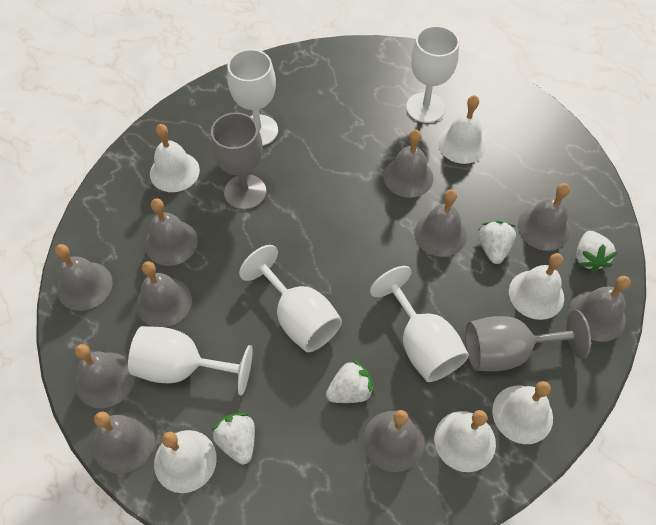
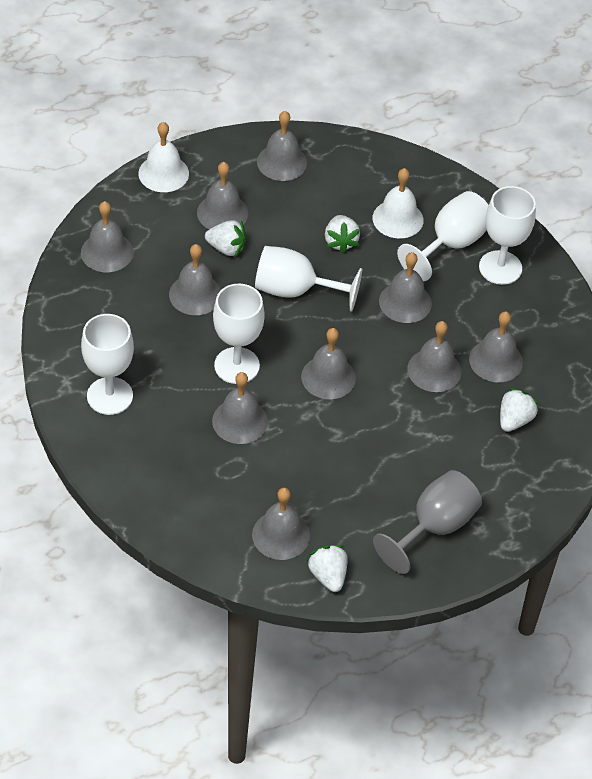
grey goblet: [211,112,266,210] [465,310,591,371] = 2 -> [373,470,482,574] = 1
white bell: [150,124,200,192] [154,430,217,493] [434,410,496,472] [438,95,487,164] [492,381,553,444] [509,253,564,320] = 6 -> [138,122,189,192] [373,168,424,239] = 2

